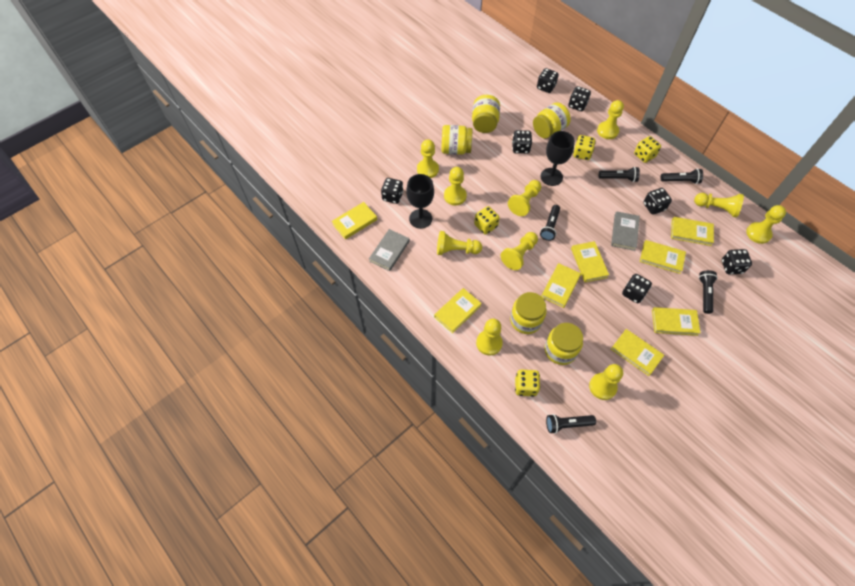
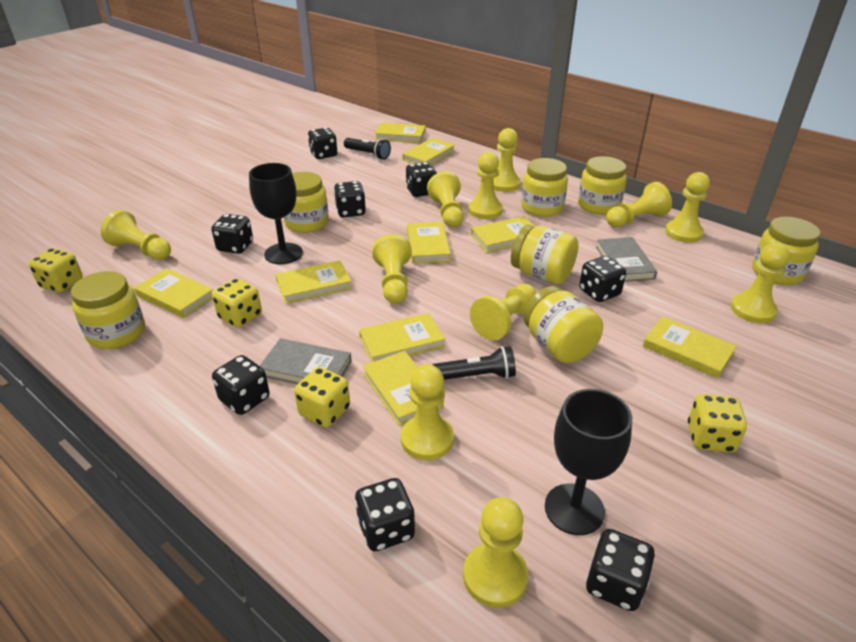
black dice: [381,178,403,204] [512,130,532,154] [537,68,559,93] [568,86,591,111] [622,274,652,303] [643,188,672,215] [722,249,752,274] = 7 -> [211,214,253,254] [212,355,270,415] [308,128,337,159] [334,181,366,218] [355,478,415,551] [406,162,437,197] [579,256,626,302] [586,529,655,611] = 8
black flashlight: [540,205,560,241] [546,414,596,434] [599,167,640,182] [660,169,703,184] [699,270,718,314] = 5 -> [344,138,391,159] [432,346,516,380] = 2
yellow book: [332,202,377,240] [434,288,482,333] [541,263,581,308] [571,241,609,282] [611,329,664,376] [640,240,686,274] [652,307,701,336] [671,217,714,246] = 8 -> [134,268,213,318] [276,260,352,304] [359,313,445,363] [363,351,444,426] [375,123,426,143] [402,138,455,165] [407,222,451,264] [471,216,535,253] [643,316,737,379] = 9
yellow jar: [441,125,472,155] [472,95,500,133] [510,292,546,334] [533,102,571,139] [545,323,583,365] = 5 -> [71,271,145,349] [283,172,329,233] [511,225,579,285] [521,158,568,217] [523,286,603,363] [578,156,627,215] [752,217,820,285] = 7
yellow pawn: [417,139,439,178] [437,231,482,255] [444,167,467,206] [476,319,503,356] [501,232,538,270] [508,180,541,216] [589,364,623,400] [597,100,624,139] [694,193,744,218] [746,205,786,244] = 10 -> [101,210,171,260] [372,234,412,304] [401,364,454,460] [427,171,464,228] [463,497,529,608] [469,152,503,219] [470,284,536,340] [493,128,521,192] [606,182,672,228] [665,172,710,243] [731,243,790,323] = 11

